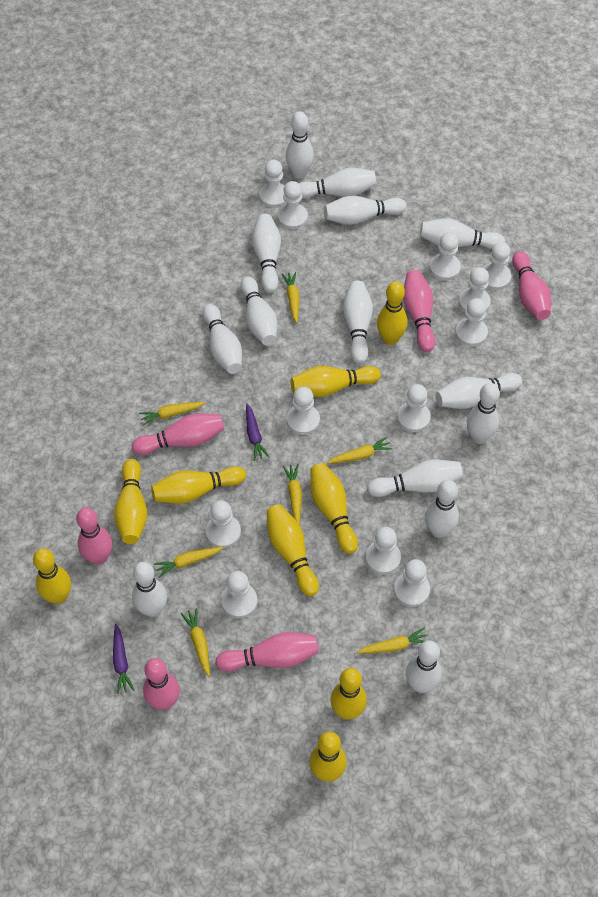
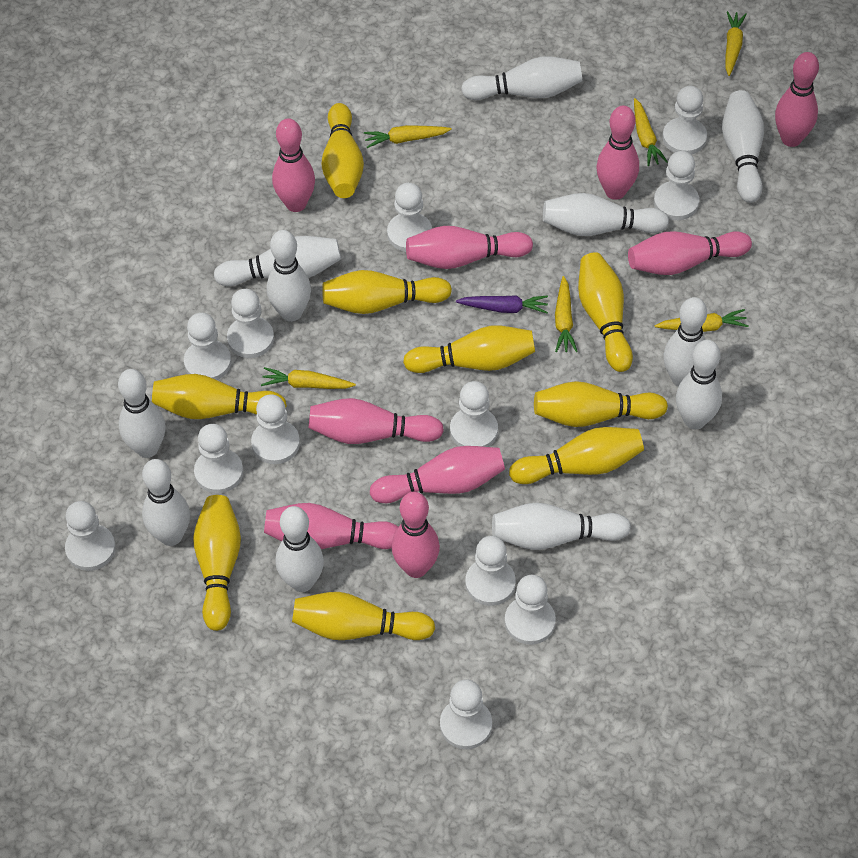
pink bowling pin: [76,508,112,565] [132,413,225,455] [143,658,180,710] [215,632,319,671] [403,270,435,352] [512,251,551,320] = 6 -> [264,503,398,549] [272,118,315,212] [309,398,444,444] [370,446,505,503] [392,492,440,578] [406,226,533,269] [597,106,639,200] [628,231,752,275] [775,52,819,147] = 9
purple carrot: [113,624,135,694] [246,403,269,461] = 2 -> [456,295,548,313] = 1
white bowling pin: [132,562,167,617] [202,304,242,374] [240,276,277,346] [252,214,281,293] [286,111,314,179] [299,168,377,199] [324,196,406,225] [343,281,373,364] [367,459,463,497] [406,640,442,693] [420,219,505,249] [425,480,459,538] [436,373,522,409] [467,383,500,444] = 14 -> [118,369,166,458] [142,459,190,546] [214,236,341,286] [267,230,311,322] [276,506,324,592] [461,56,583,100] [492,503,631,550] [543,193,669,236] [664,297,707,387] [676,340,722,430] [722,90,764,203] = 11
yellow carrot: [139,402,205,426] [154,547,223,578] [181,608,210,676] [282,272,300,323] [283,464,302,525] [327,437,393,464] [357,627,427,654] = 7 -> [261,367,356,389] [364,125,452,148] [555,276,578,353] [634,98,668,166] [655,309,749,332] [725,11,747,76] = 6

